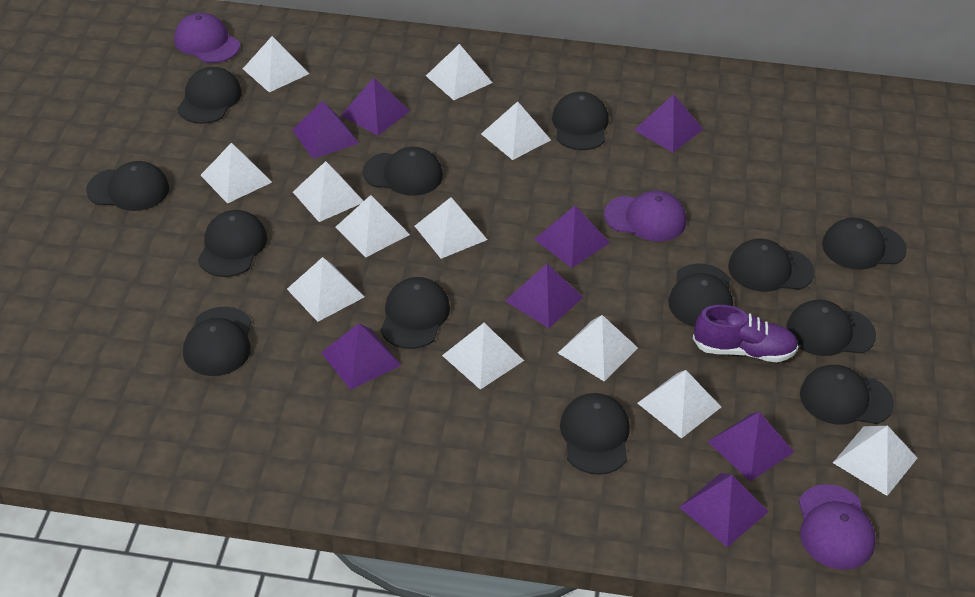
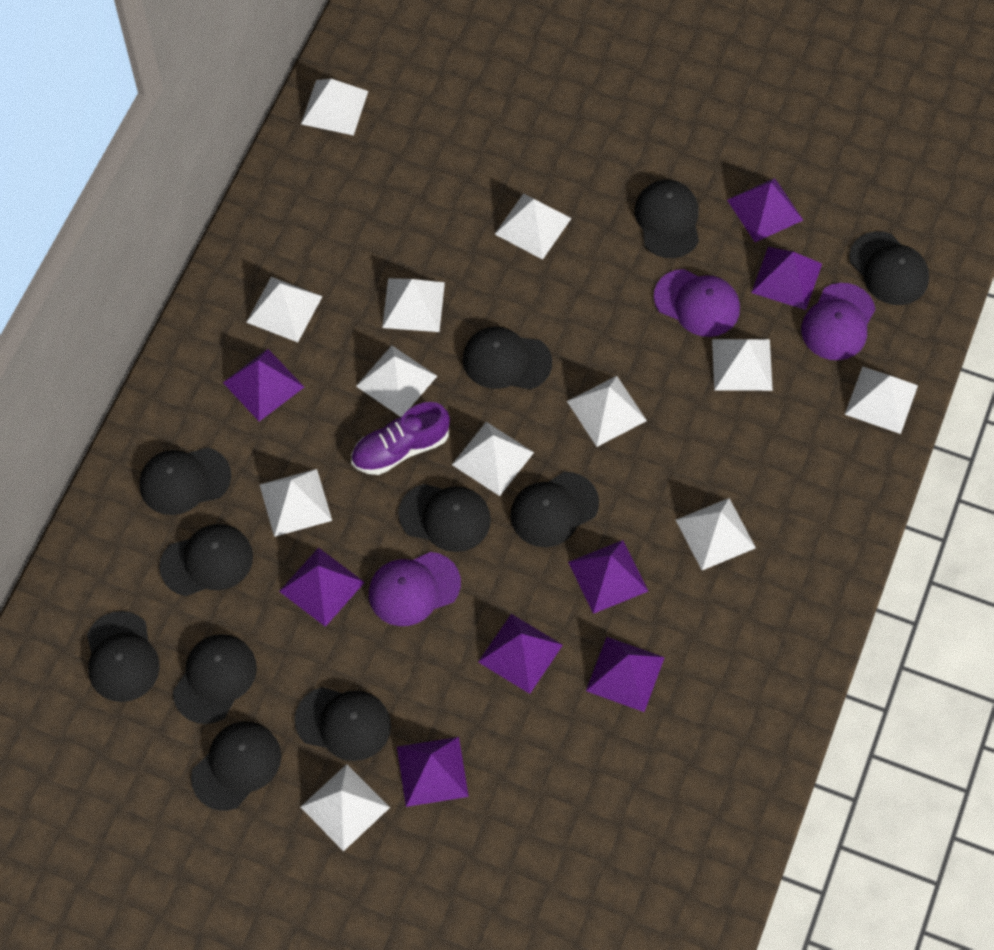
black cap: [86,161,169,211] [177,67,242,124] [183,307,251,376] [198,210,267,277] [363,147,443,196] [380,277,450,349] [552,92,609,150] [560,393,630,475] [668,264,733,327] [728,238,814,292] [786,300,876,356] [800,365,894,425] [822,218,907,270] = 13 -> [87,611,160,702] [139,447,231,515] [159,524,253,596] [173,634,257,724] [191,721,281,811] [295,687,391,761] [398,484,491,552] [463,326,552,390] [510,472,599,547] [635,180,699,258] [849,231,929,305] = 11

